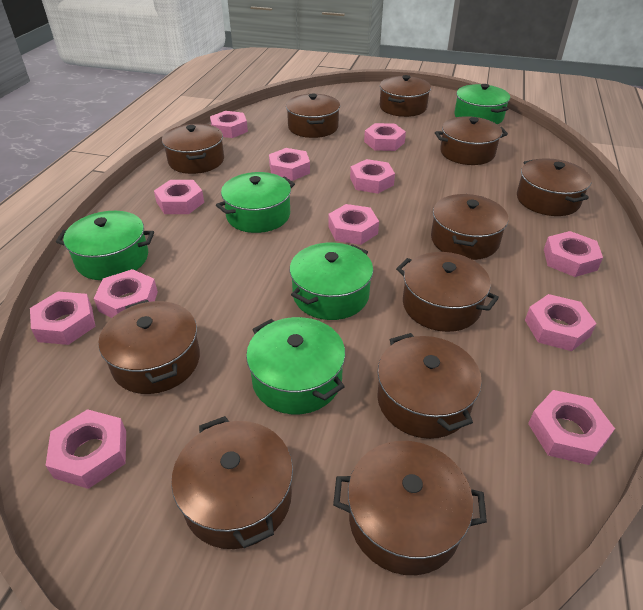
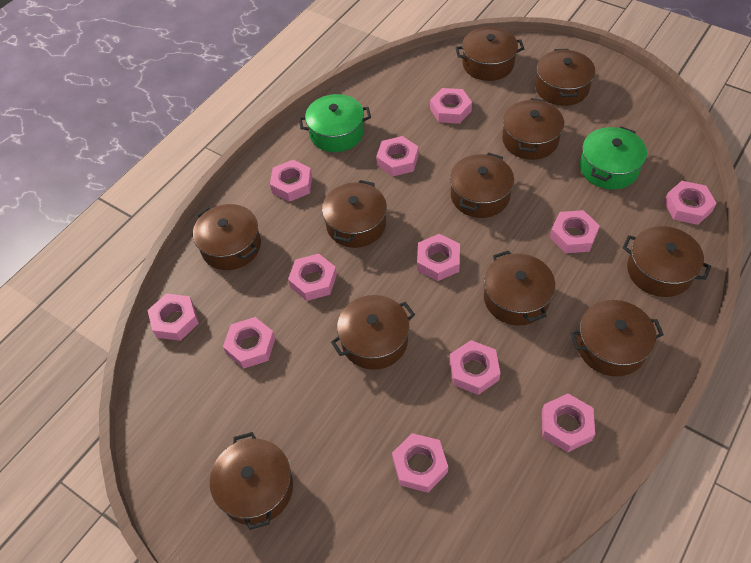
green pot: [56,211,154,280] [216,172,295,233] [246,317,345,414] [290,242,373,320] [454,84,510,125] = 5 -> [299,94,371,152] [580,126,647,190] = 2

